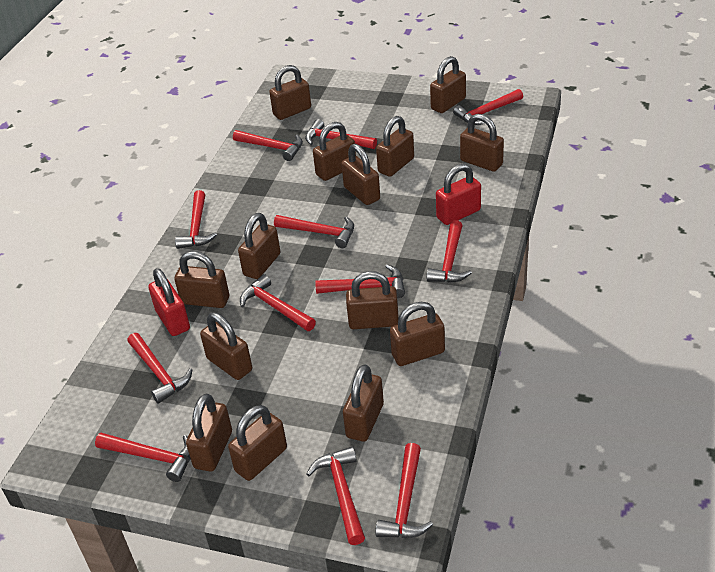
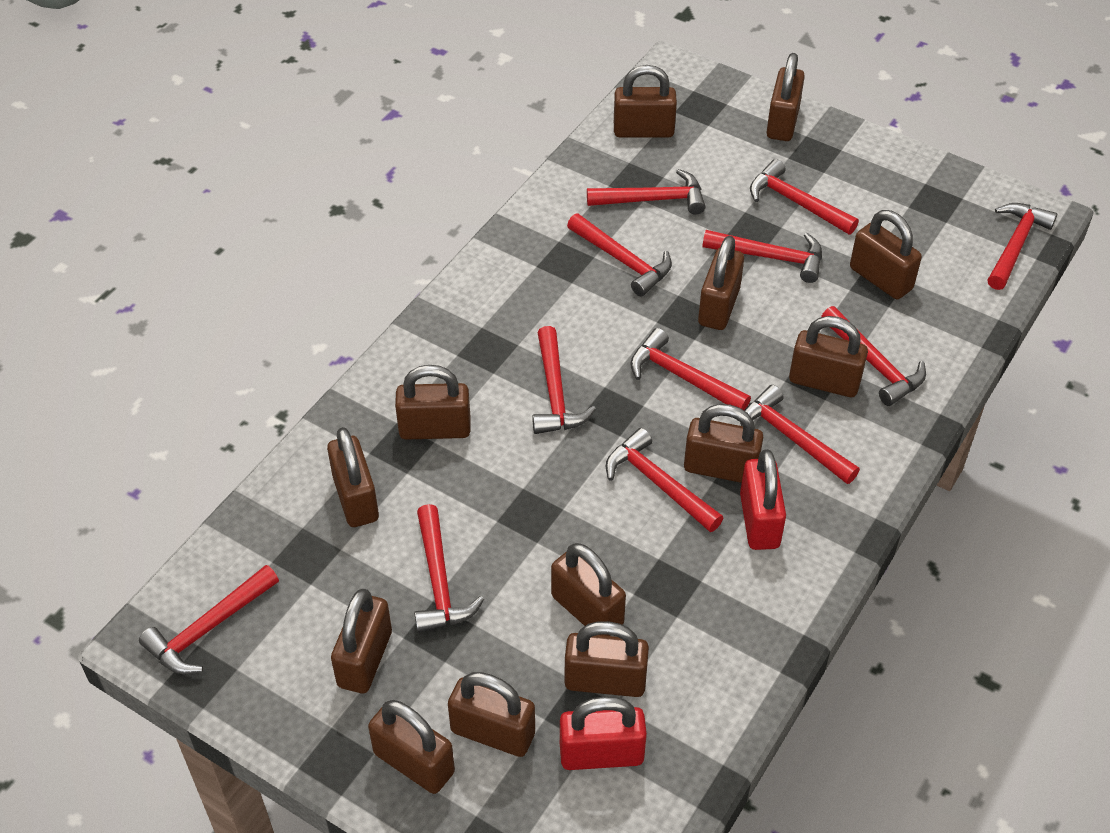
brown padlock: [174,251,229,308] [186,393,232,471] [200,312,252,380] [228,405,287,481] [238,213,280,279] [269,65,311,120] [313,122,356,181] [341,144,380,205] [343,364,384,442] [346,271,399,329] [376,116,414,177] [390,302,445,366] [430,56,466,113] [460,114,504,172] = 14 -> [327,427,379,527] [331,589,392,693] [368,700,455,794] [395,365,471,440] [448,672,535,757] [551,543,626,636] [564,621,649,697] [614,65,677,138] [684,404,763,483] [698,236,744,330] [767,53,805,141] [789,316,868,397] [850,210,922,299] = 13

